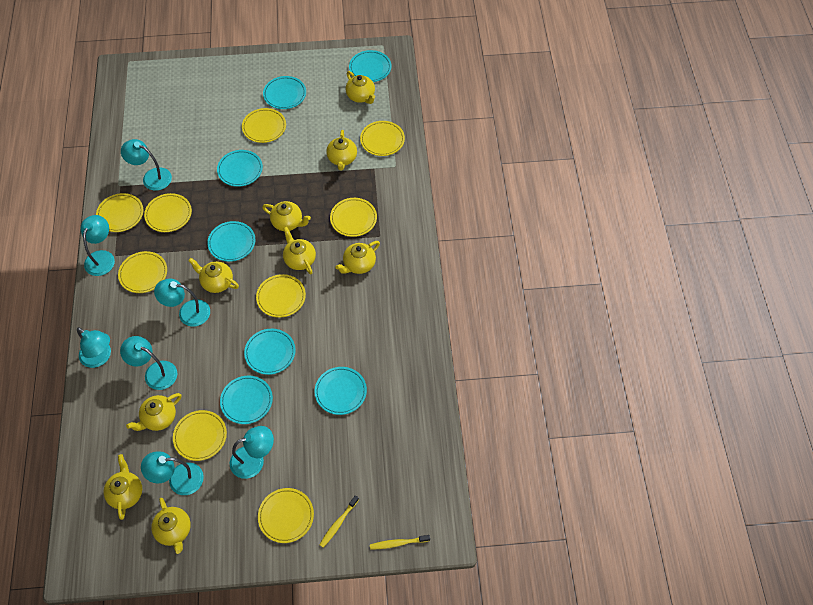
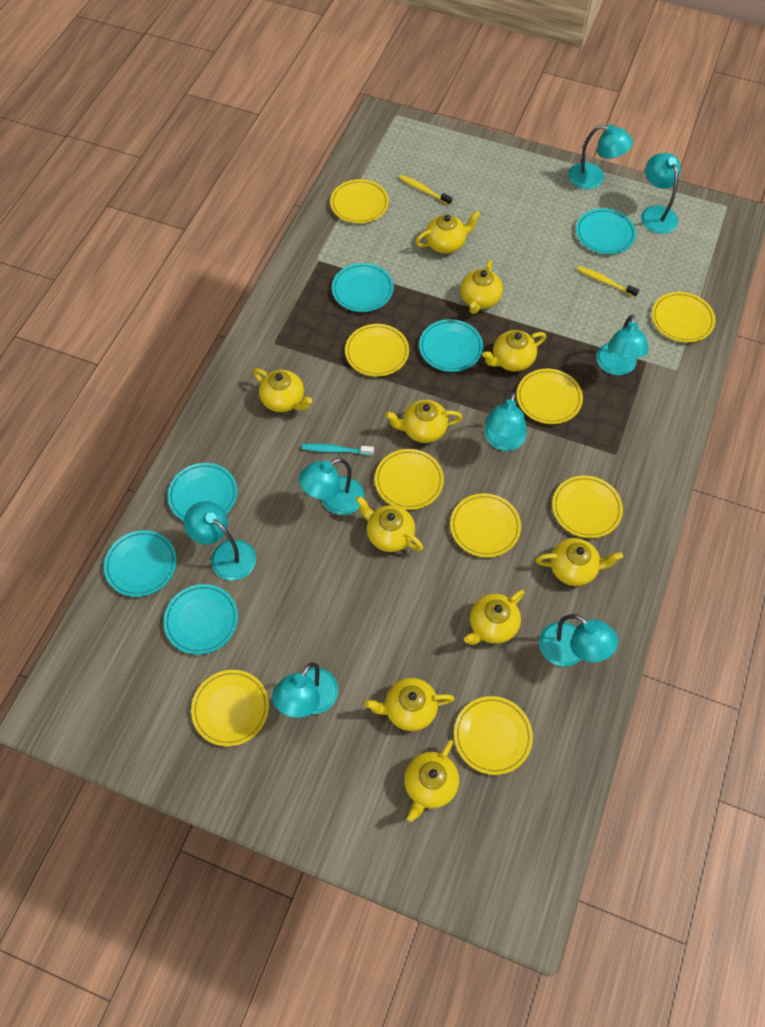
turquoise lamp: [77,327,111,368] [80,215,115,276] [120,336,177,390] [121,139,172,191] [141,451,204,495] [154,279,210,327] [230,426,274,479] = 7 -> [184,501,256,581] [272,662,338,718] [299,458,364,515] [484,392,527,451] [539,614,618,667] [568,124,633,189] [596,314,649,375] [641,153,681,234] = 8
turquoise plate: [207,221,256,262] [217,150,263,187] [220,376,273,424] [244,329,295,375] [263,76,306,109] [315,367,367,415] [349,50,392,82] = 7 -> [104,530,177,597] [163,584,238,655] [168,463,238,521] [332,263,394,312] [419,319,483,372] [576,208,636,254] = 6
turquoise toothbrush: none = 0 -> [302,443,374,455] = 1
yellow teapot: [103,454,142,520] [126,393,181,431] [151,498,191,554] [188,258,239,293] [262,201,311,231] [283,227,316,274] [326,130,357,170] [335,241,380,274] [346,71,375,104] = 9 -> [253,368,312,412] [356,496,423,552] [365,678,454,731] [385,400,463,443] [404,740,459,822] [415,211,481,254] [460,260,503,314] [464,590,525,645] [482,330,546,372] [536,538,623,586] = 10

